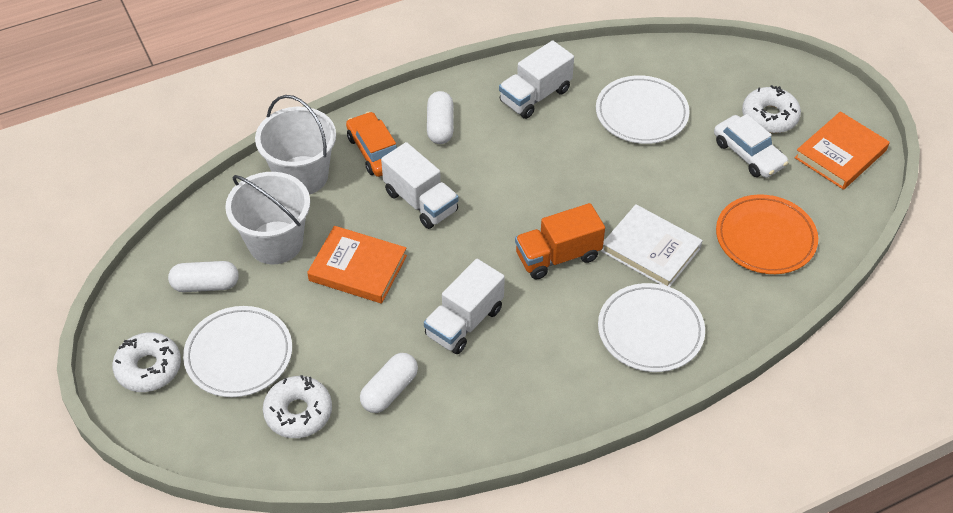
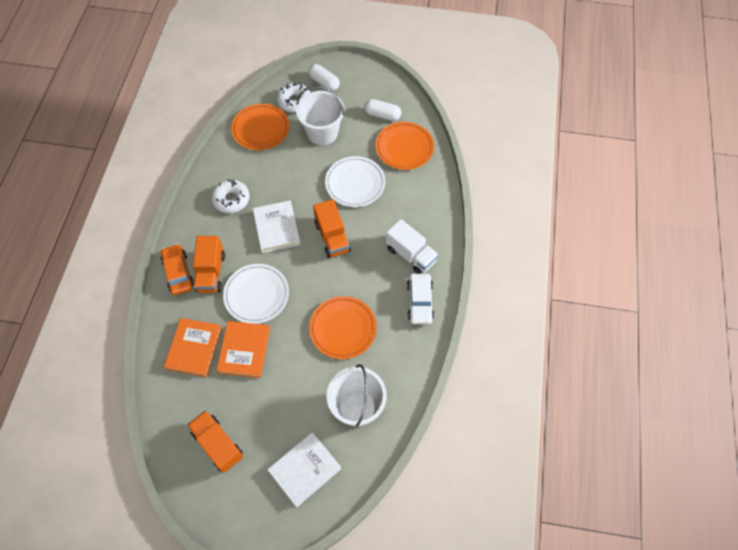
orange plate: [716,194,818,274] = 1 -> [231,104,289,150] [309,296,377,359] [375,122,434,170] = 3
orange truck: [515,203,605,279] = 1 -> [187,410,243,473] [193,236,225,293] [313,199,351,258] = 3
white book: [601,204,703,287] = 1 -> [253,200,301,253] [267,432,341,508] = 2
white capsule: [168,261,239,292] [360,353,418,413] [427,91,454,144] = 3 -> [308,64,340,91] [364,99,401,121] = 2
white donut: [112,332,181,392] [263,375,332,438] [742,85,801,133] = 3 -> [211,179,250,213] [277,83,311,113] = 2
white plate: [183,306,292,397] [596,75,690,144] [598,283,705,372] = 3 -> [223,264,289,324] [325,156,386,207] = 2
white truck: [381,142,459,229] [424,259,505,354] [499,40,574,119] = 3 -> [386,219,439,274] = 1

